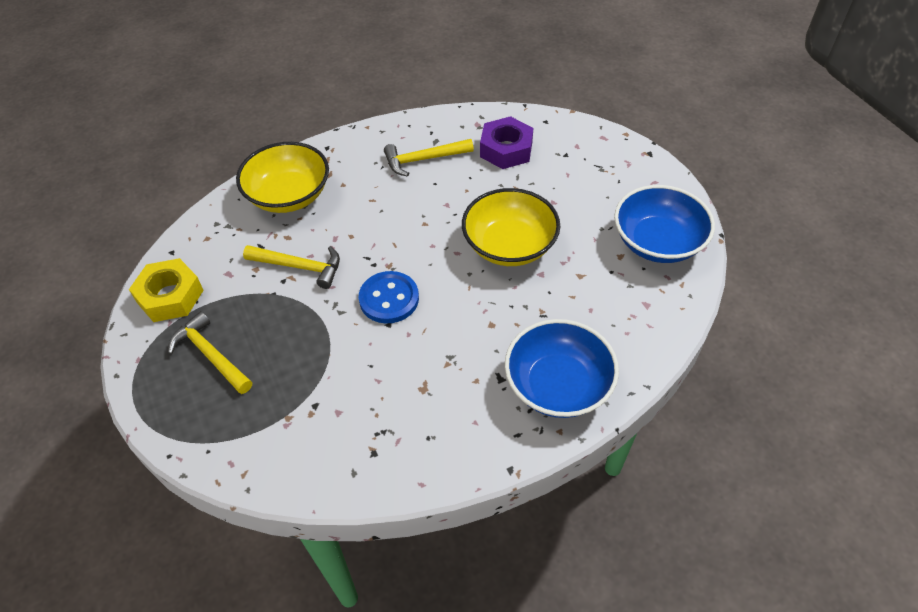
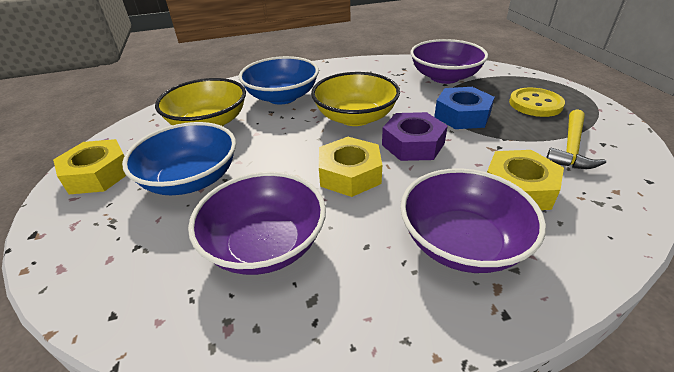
blue button: [359,271,419,324] = 1 -> none = 0
blue nut: none = 0 -> [434,87,495,129] = 1
purple bowl: none = 0 -> [188,172,326,275] [400,168,546,273] [410,39,488,84] = 3
yellow button: none = 0 -> [509,88,565,117] = 1
yellow hammer: [168,311,252,394] [243,245,340,289] [384,139,474,177] = 3 -> [546,109,606,169] = 1
yellow nut: [129,258,204,322] = 1 -> [53,139,126,194] [319,137,382,197] [487,150,564,210] = 3

